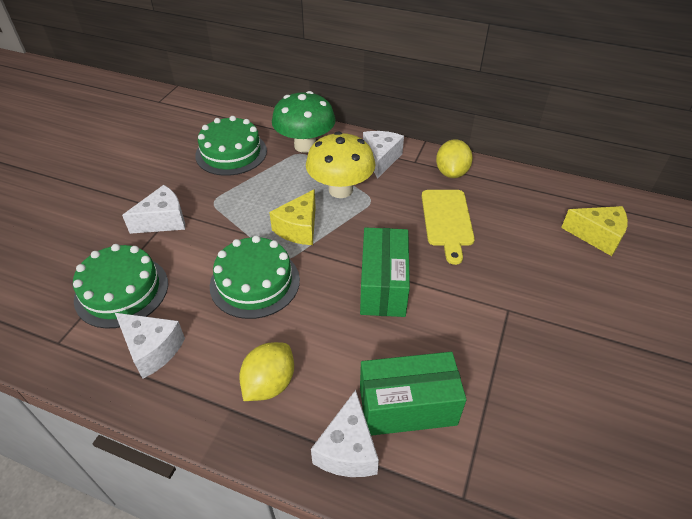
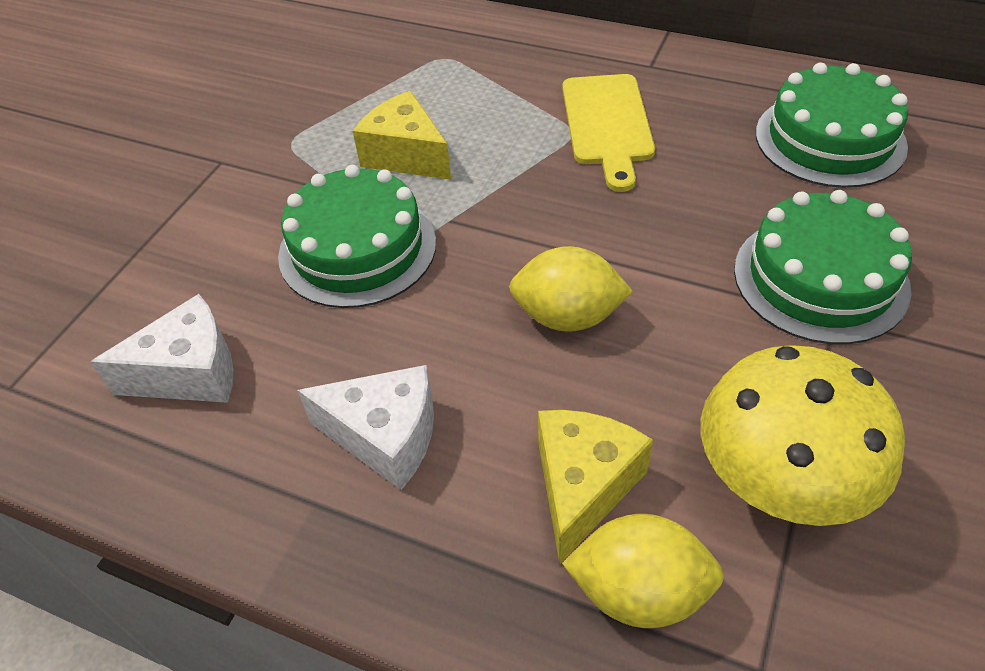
green box: [360,227,410,317] [360,352,467,436] = 2 -> none = 0
green mushroom: [272,91,336,153] = 1 -> none = 0
white cheese: [115,313,185,379] [122,185,185,234] [311,390,379,477] [363,131,404,179] = 4 -> [91,294,233,403] [297,365,434,490] = 2

